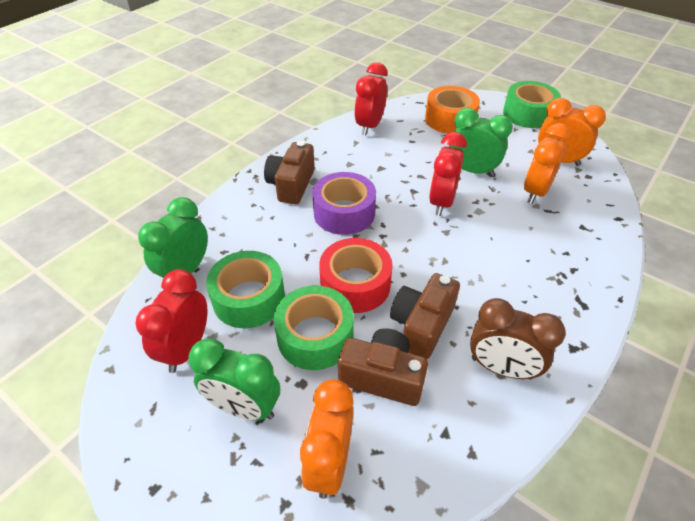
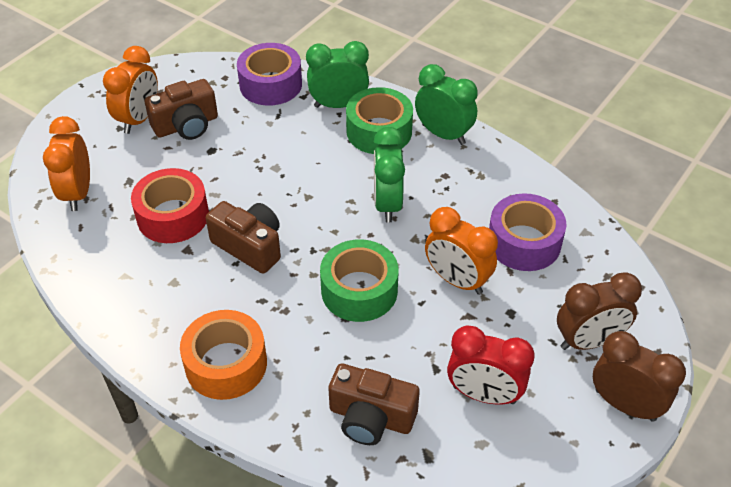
brown clock: [470,298,566,380] = 1 -> [557,272,642,350] [593,331,686,422] = 2
green tape: [206,251,285,328] [274,286,354,370] [503,81,561,128] = 3 -> [320,239,399,322] [346,87,413,154] = 2
purple tape: [312,172,376,235] = 1 -> [237,43,302,106] [489,193,566,271] = 2
red clock: [136,269,208,373] [354,62,387,135] [429,132,467,216] = 3 -> [447,325,535,405] = 1

